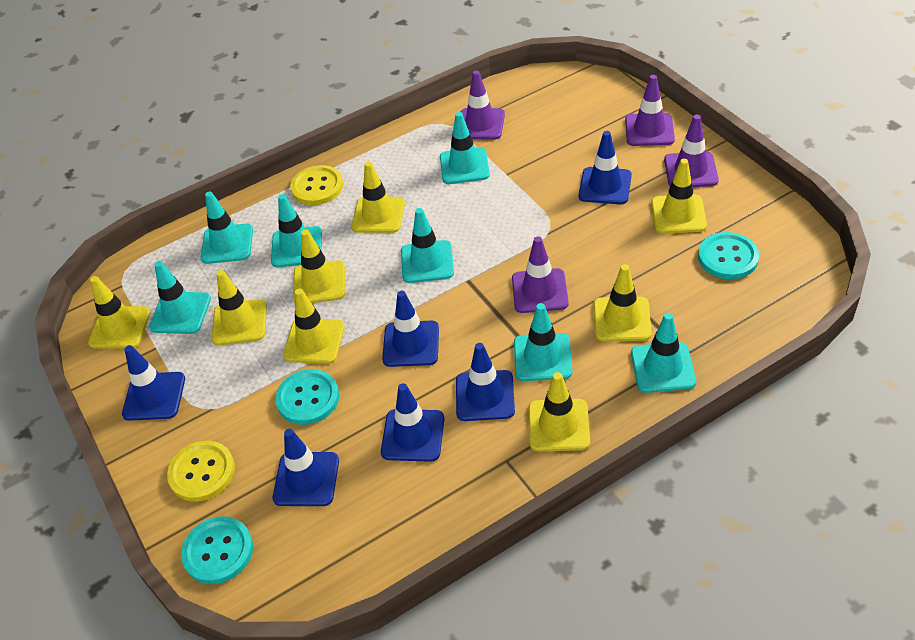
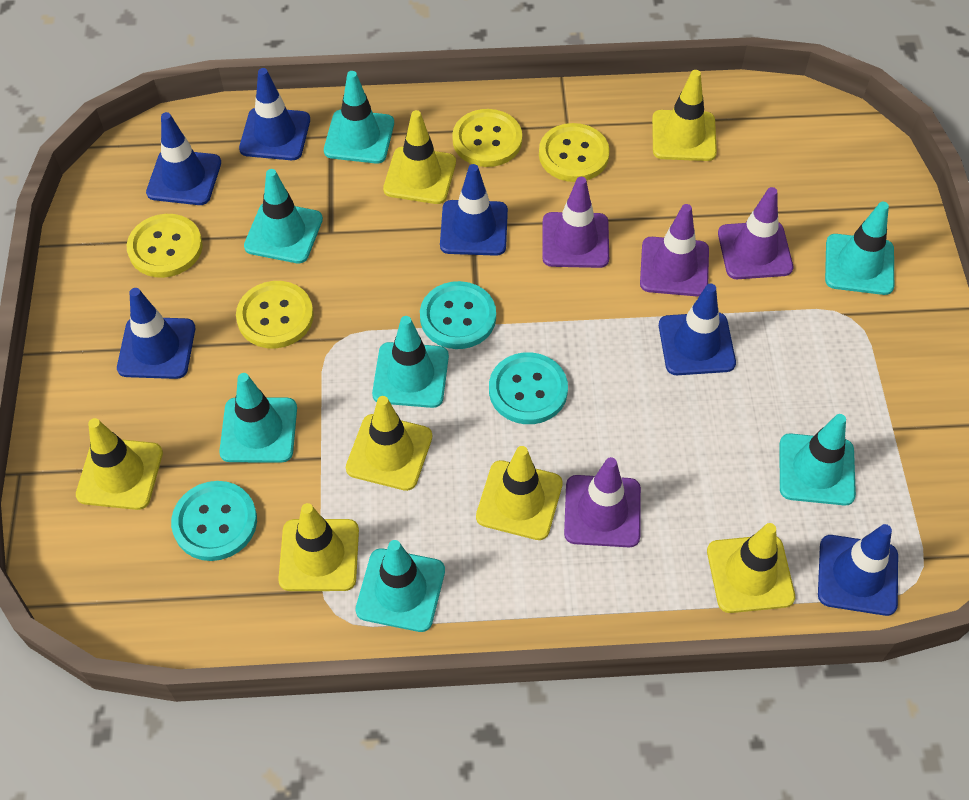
yellow button: [167,441,235,502] [290,165,343,205] = 2 -> [127,214,203,278] [236,281,314,348] [452,109,522,167] [539,123,610,182] = 4
yellow traffic cone: [88,276,150,348] [212,270,267,346] [283,289,345,364] [293,230,345,303] [352,161,405,233] [528,372,590,452] [594,264,652,341] [651,159,707,233] = 8 -> [76,418,163,510] [278,503,359,591] [346,396,432,491] [383,110,456,204] [476,446,563,540] [652,70,717,161] [707,523,795,613] = 7

